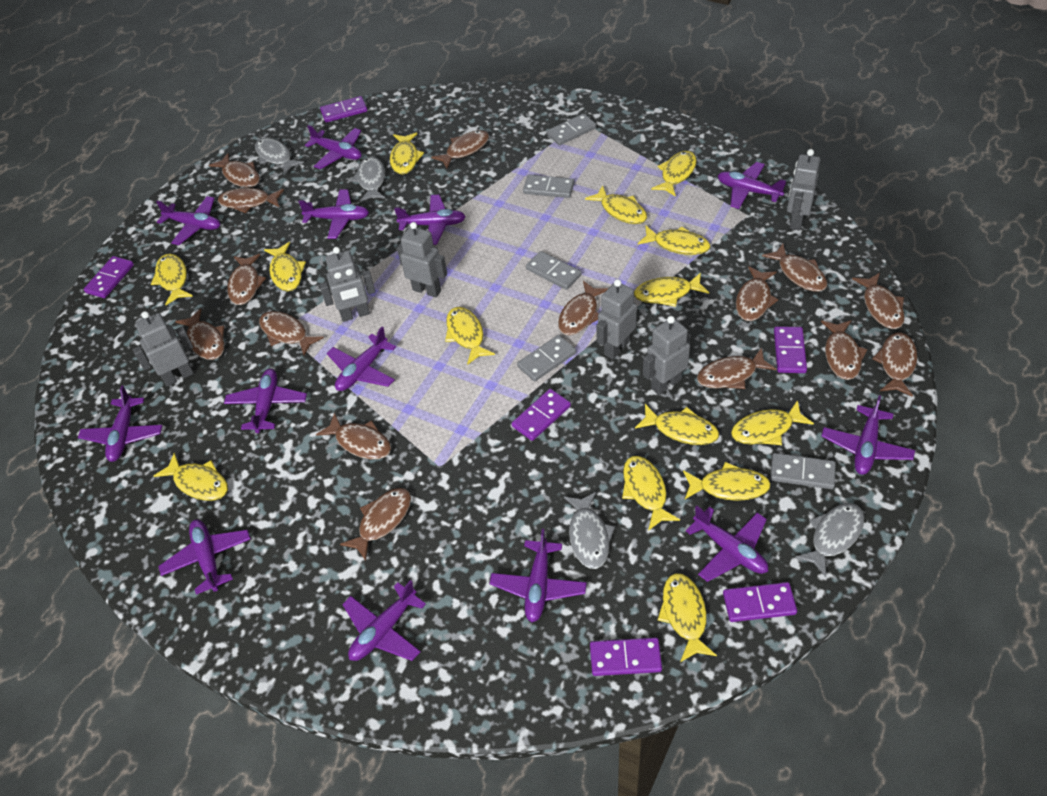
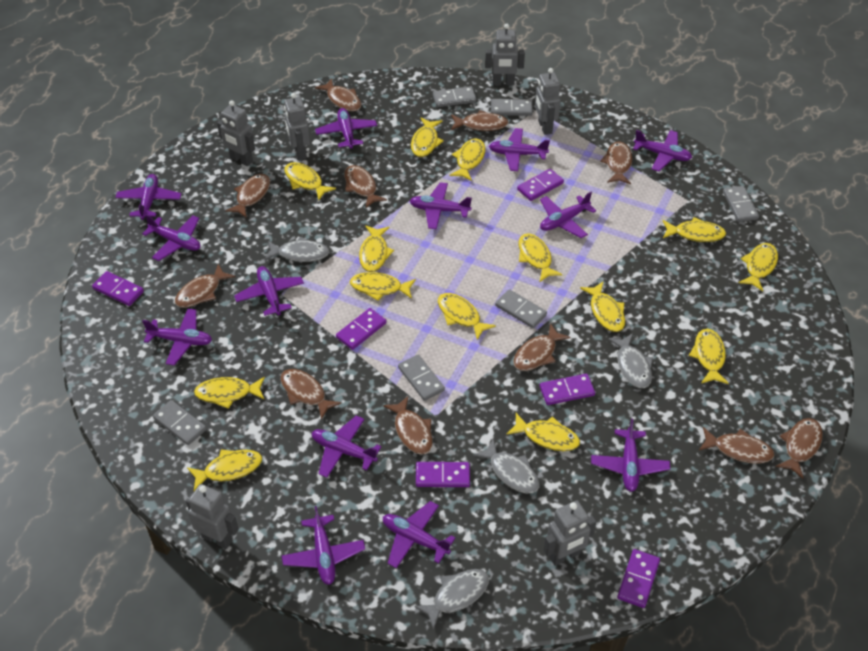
brown fish: [175,309,225,360] [209,153,260,188] [218,188,284,213] [227,254,266,305] [259,311,324,355] [316,413,391,459] [340,488,411,561] [431,130,489,168] [558,281,608,335] [697,348,776,389] [736,266,779,321] [762,244,827,292] [821,320,867,380] [852,273,905,329] [872,332,917,397] = 15 -> [175,264,235,308] [225,174,270,218] [280,369,341,420] [315,78,361,111] [344,165,387,208] [383,396,433,455] [451,110,509,131] [513,323,571,371] [600,141,632,184] [699,427,775,464] [776,418,823,479] = 11
grey domino: [517,335,576,381] [523,175,574,198] [526,251,581,290] [547,114,596,145] [770,453,836,489] = 5 -> [153,400,207,445] [398,355,445,401] [433,86,476,107] [491,99,533,116] [495,289,547,328] [723,186,759,222] = 6

